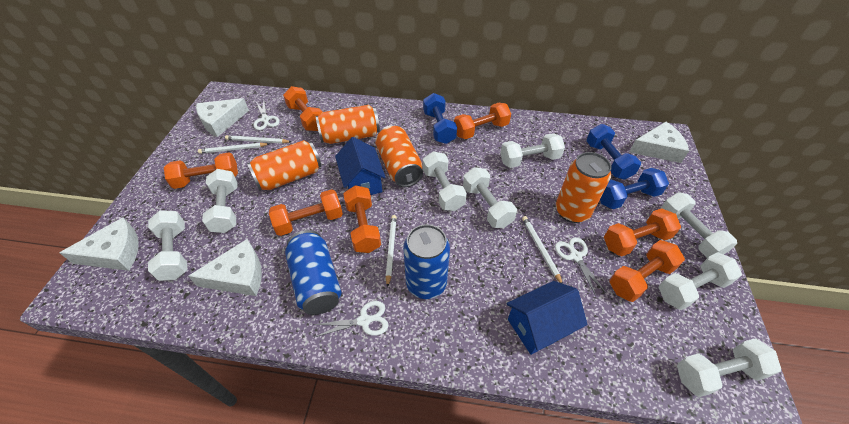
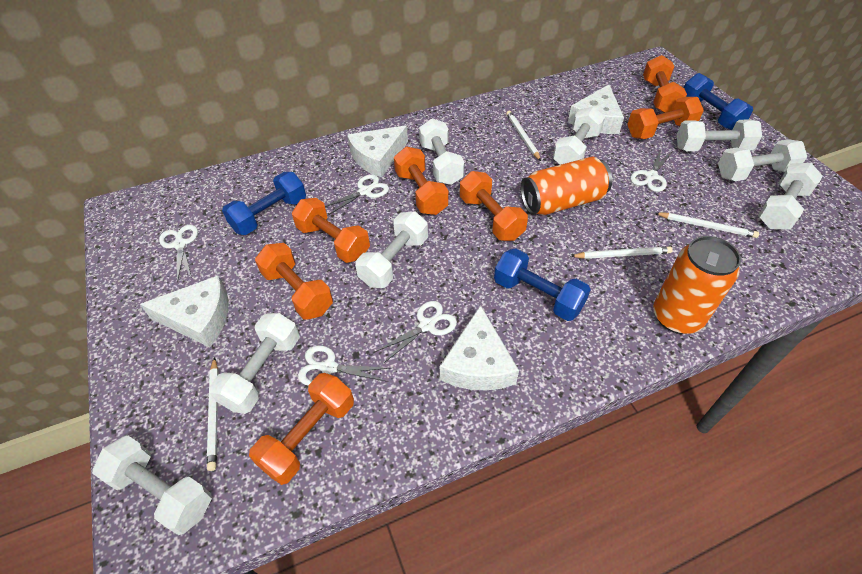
blue can: [285,230,341,315] [403,224,450,299] = 2 -> none = 0
blue house: [335,137,386,195] [506,281,588,355] = 2 -> none = 0
orange can: [247,140,321,191] [316,105,380,144] [375,125,423,187] [556,152,612,223] = 4 -> [521,157,612,215] [653,236,741,334] = 2
white scissors: [253,100,280,130] [313,301,389,337] [555,237,606,296] = 3 -> [159,225,198,283] [298,345,391,386] [325,174,389,216] [375,301,457,363] [630,149,673,192] = 5

